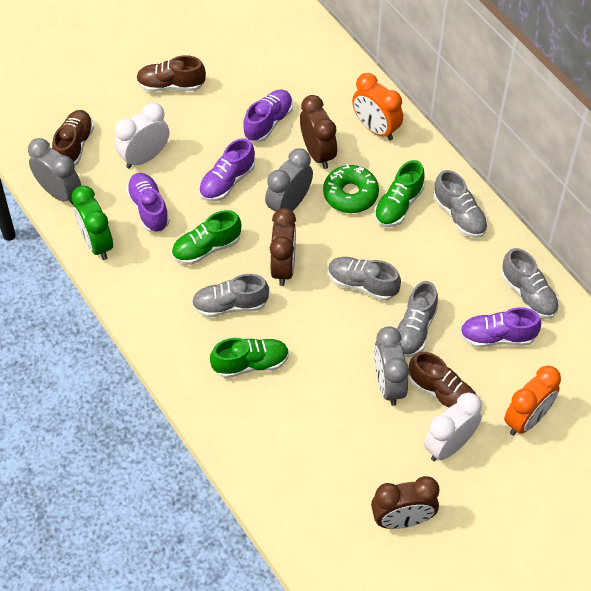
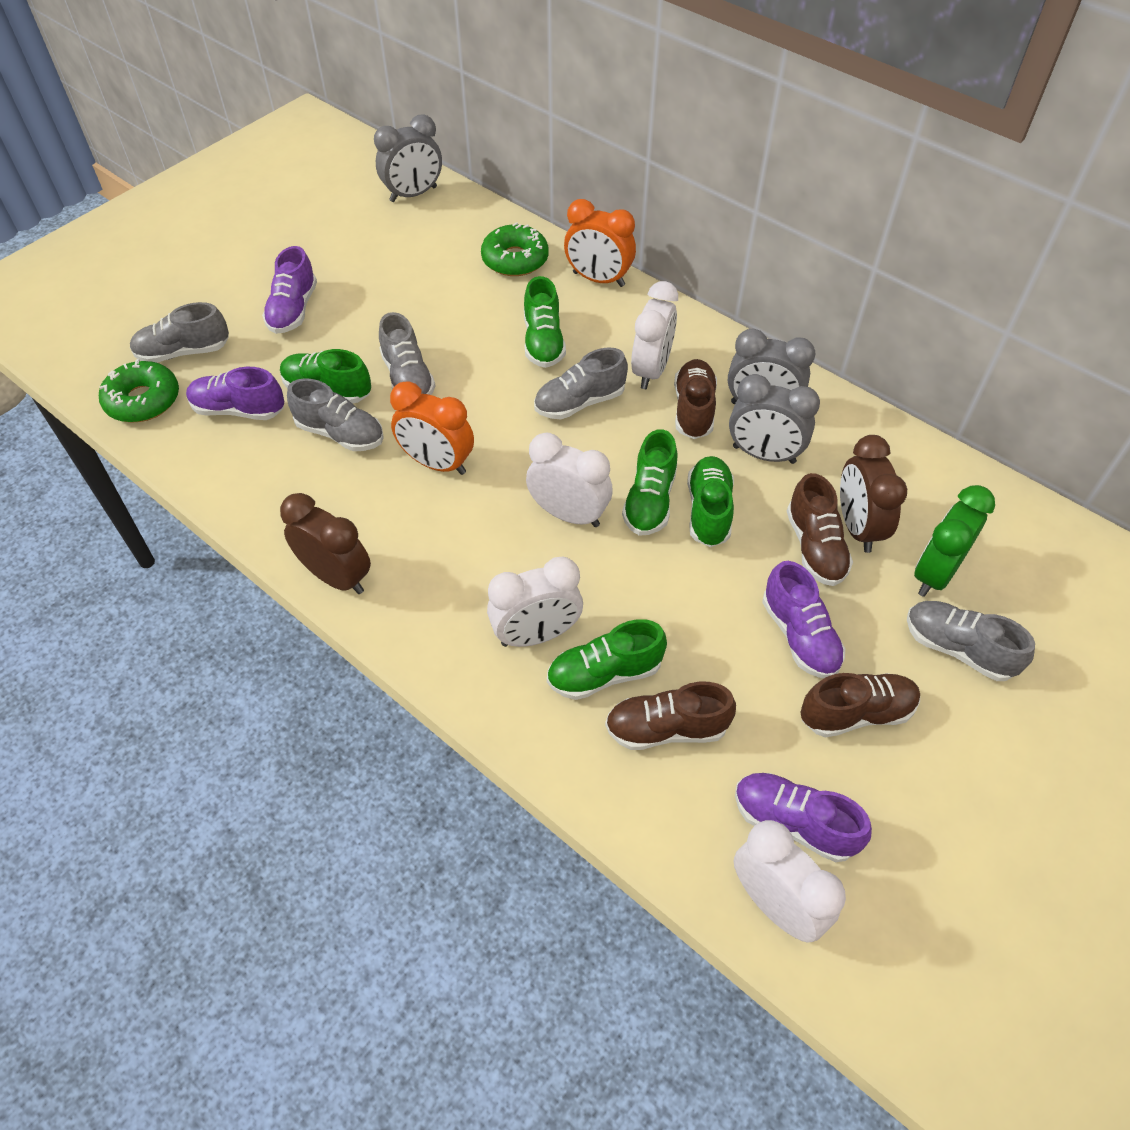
brown clock: [270,208,296,286] [300,95,337,169] [371,476,439,529] = 3 -> [280,493,371,594] [840,435,907,553] = 2
brown shoe: [52,110,94,166] [136,55,206,92] [409,352,477,409] = 3 -> [605,682,736,750] [674,359,717,439] [787,473,853,586] [800,673,920,737] = 4
green donut: [323,164,379,213] = 1 -> [99,359,179,423] [481,222,549,276] = 2
green shoe: [172,210,241,265] [210,338,289,378] [374,160,425,227] = 3 -> [280,349,371,404] [524,276,566,368] [547,619,667,700] [622,429,677,536] [687,456,734,547] = 5
white clock: [115,103,169,169] [424,392,482,461] = 2 -> [487,556,583,647] [526,433,613,527] [631,281,678,389] [733,820,846,942] = 4

